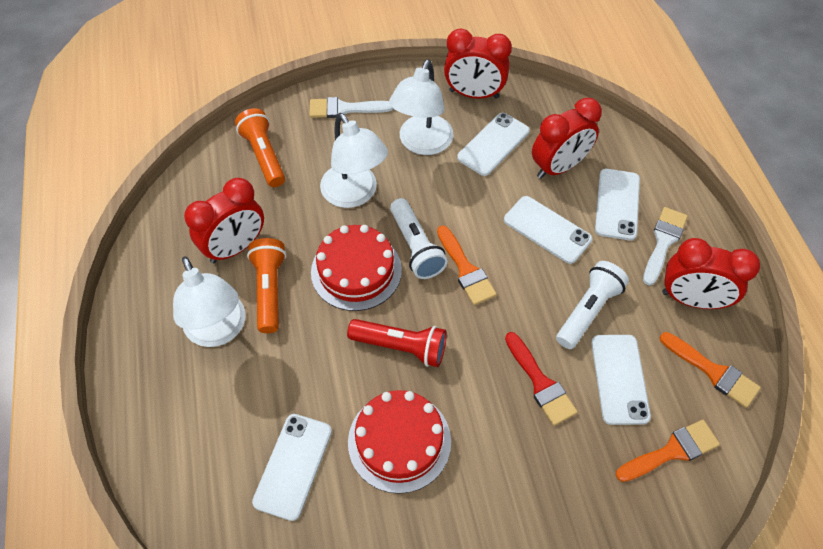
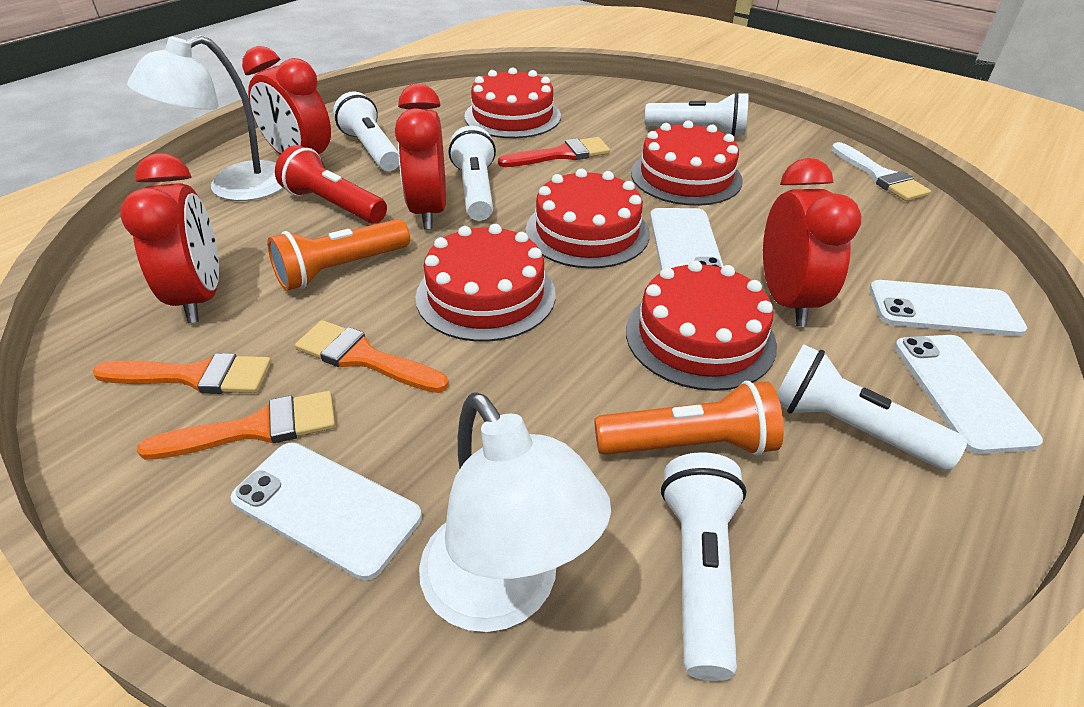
red cake: [311,225,402,311] [348,390,451,494] = 2 -> [415,224,556,342] [464,67,561,138] [525,169,650,268] [626,260,777,391] [631,120,743,206] = 5
white brush: [309,97,393,118] [643,207,688,286] = 2 -> [831,142,931,201] = 1
white flashlight: [390,198,448,279] [556,261,629,349] = 2 -> [333,91,399,171] [449,126,496,221] [645,92,748,136] [661,452,747,681] [777,344,967,471] = 5
white lamp: [173,257,246,347] [320,113,388,208] [389,59,454,155] = 3 -> [127,35,283,201] [419,392,611,632] = 2
white phone: [252,414,332,521] [457,113,530,176] [504,196,592,264] [591,335,651,425] [595,169,640,240] = 5 -> [230,442,422,580] [650,208,723,270] [869,280,1027,336] [894,335,1043,454] = 4

